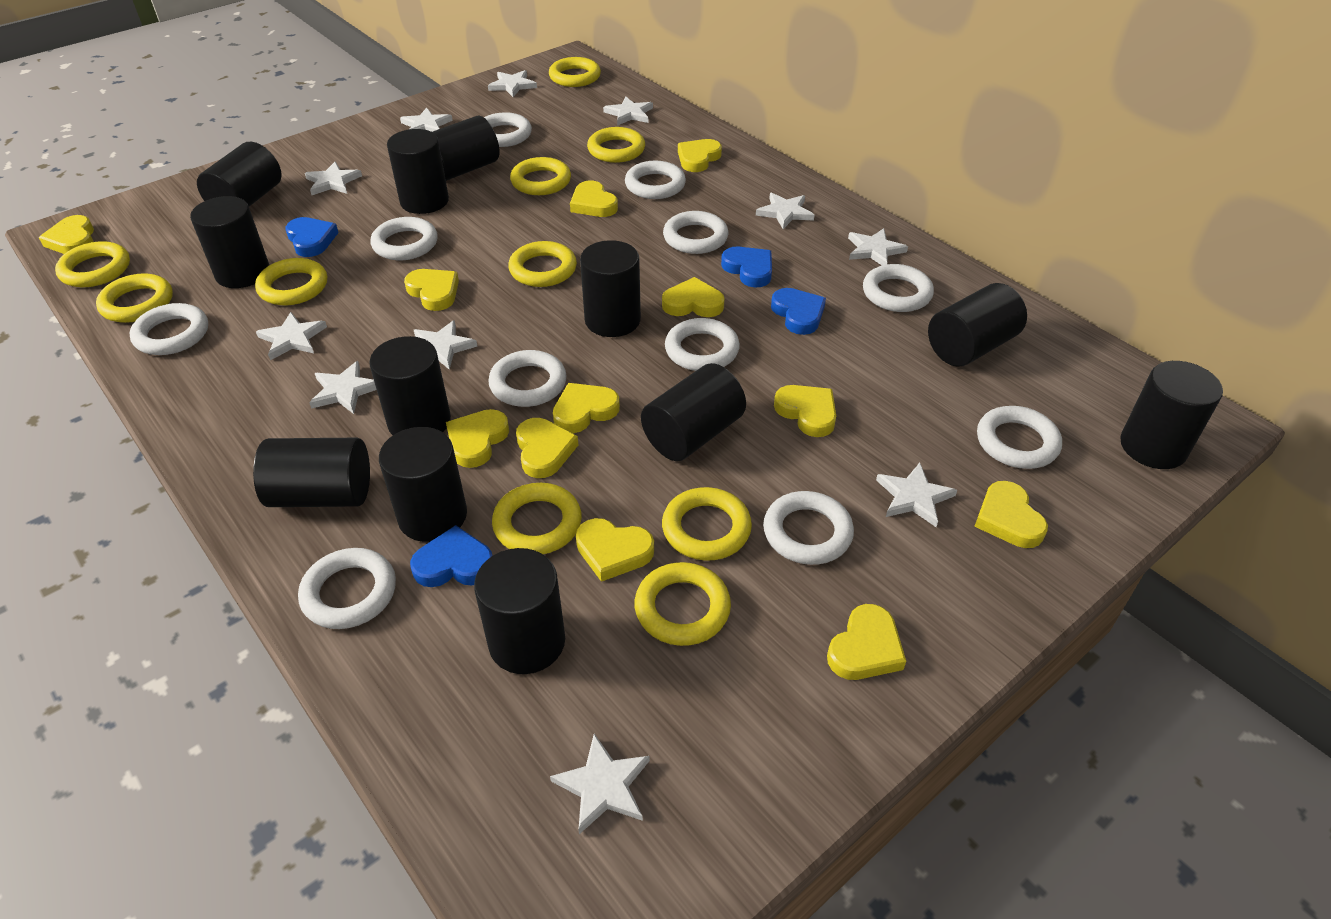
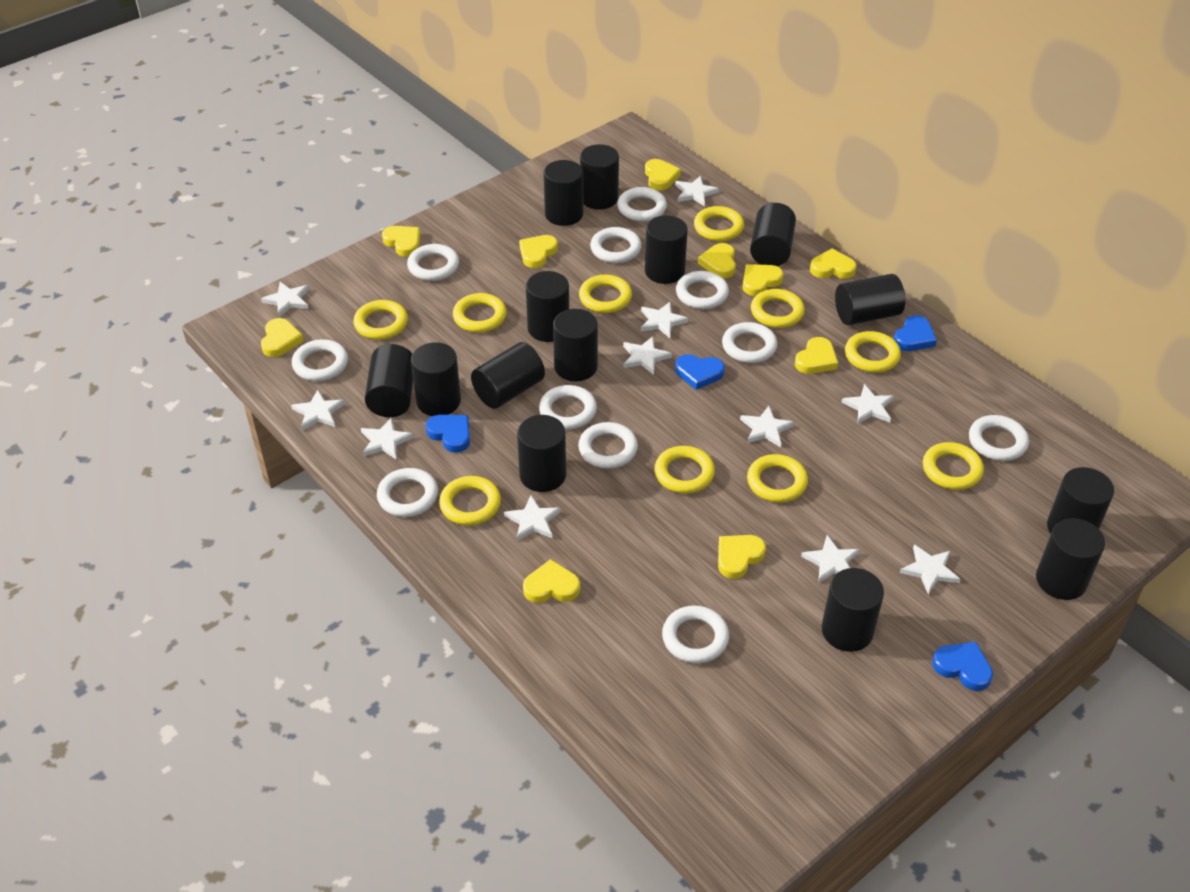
black cylinder: [190,196,269,288] [197,142,282,206] [253,438,370,507] [369,336,451,435] [379,427,467,542] [387,129,449,214] [433,116,499,181] [474,548,565,674] [580,240,641,337] [641,363,746,461] [928,283,1027,367] [1120,361,1223,469] = 12 -> [365,344,413,417] [411,342,461,416] [471,342,545,409] [517,415,566,492] [526,271,569,342] [543,160,583,226] [553,309,598,381] [580,144,619,210] [645,215,688,284] [750,203,796,266] [822,568,884,652] [835,274,905,325] [1036,518,1105,600] [1047,467,1114,534] = 14
yellow heart: [39,215,94,254] [404,269,459,311] [446,409,509,468] [516,418,578,478] [553,383,620,433] [570,181,618,217] [576,518,654,582] [662,277,725,317] [678,139,722,172] [774,385,836,437] [827,604,906,680] [974,481,1048,548] = 12 -> [261,318,304,357] [382,226,420,257] [519,235,558,268] [523,559,580,603] [645,159,681,190] [698,243,736,279] [718,535,766,579] [742,264,783,296] [795,337,838,374] [810,249,857,279] = 10

